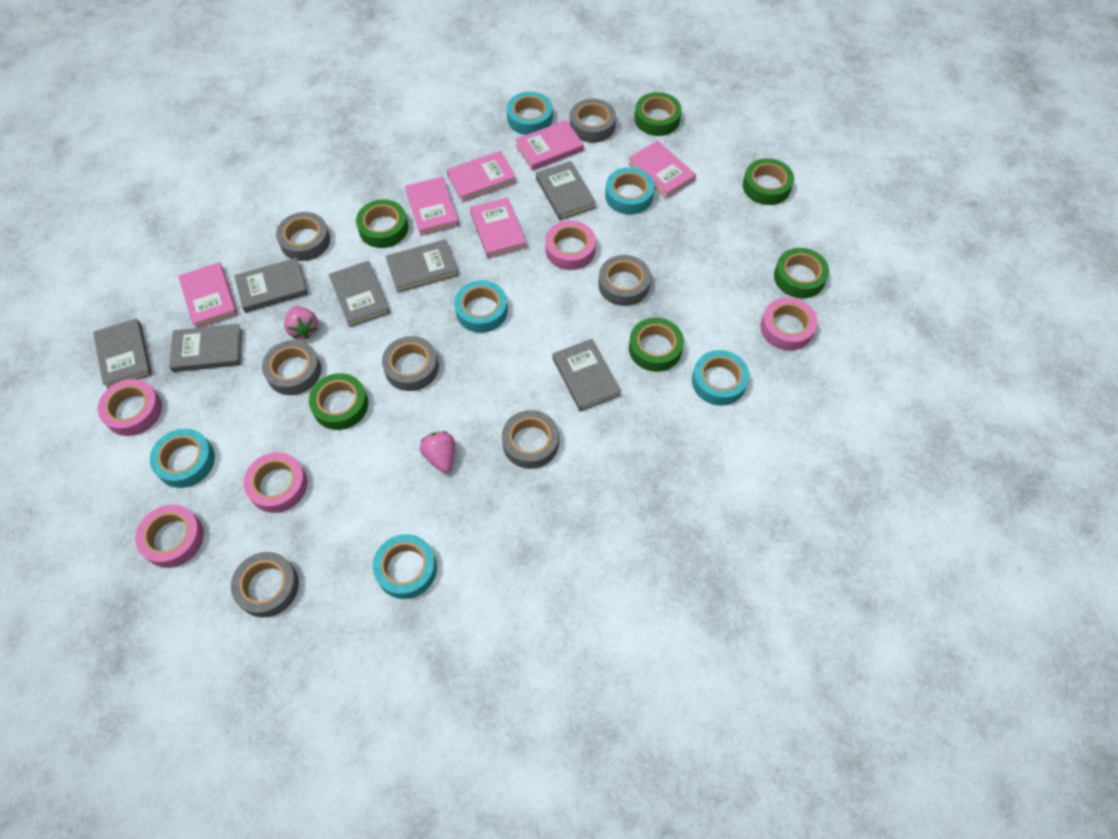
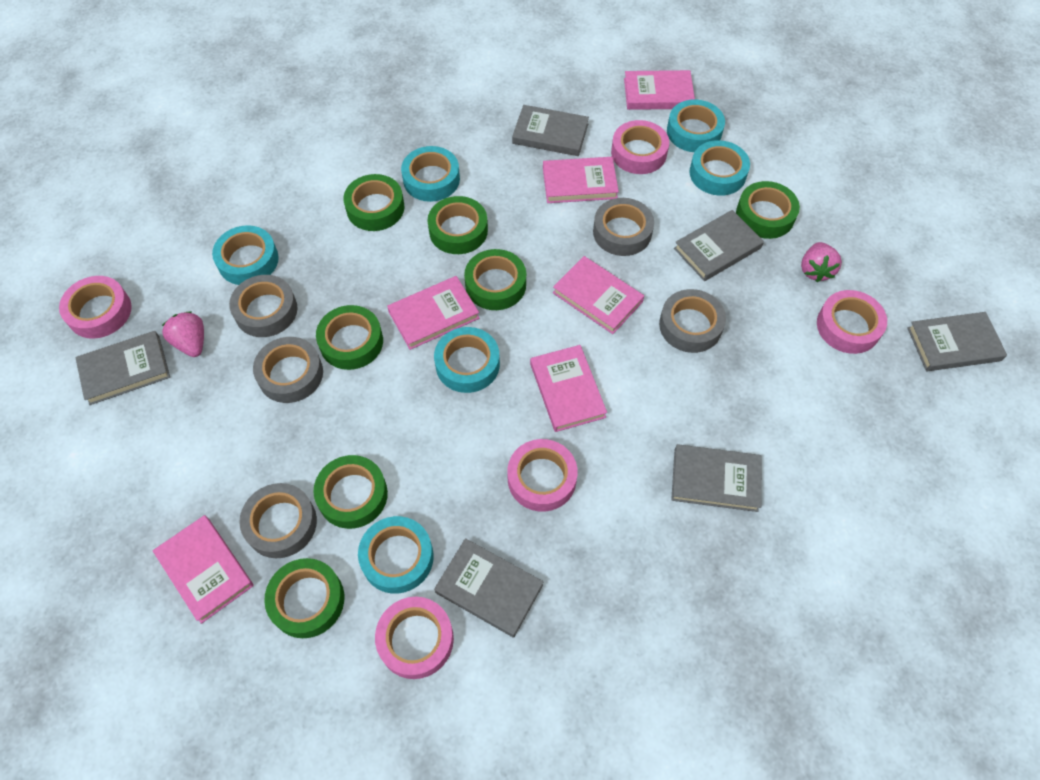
green tape: [309,373,368,430] [356,199,408,248] [629,318,684,372] [634,92,682,136] [743,158,794,205] [774,248,829,298] = 6 -> [264,558,344,638] [313,455,388,529] [316,305,383,370] [343,174,404,231] [427,196,488,254] [464,249,526,310] [736,181,800,239] = 7
grey book: [93,318,152,389] [169,324,242,372] [234,258,308,313] [329,261,390,327] [386,239,458,293] [536,161,596,220] [552,339,621,412] = 7 -> [75,331,170,405] [434,538,543,637] [512,105,589,156] [671,444,762,512] [674,210,764,281] [907,312,1007,371] = 6
grey tape: [231,552,299,618] [262,340,321,395] [276,212,330,261] [382,336,439,391] [502,410,559,469] [570,99,616,143] [598,255,651,306] = 7 -> [229,275,297,337] [239,483,317,558] [253,337,323,403] [593,198,654,256] [659,289,726,353] = 5

